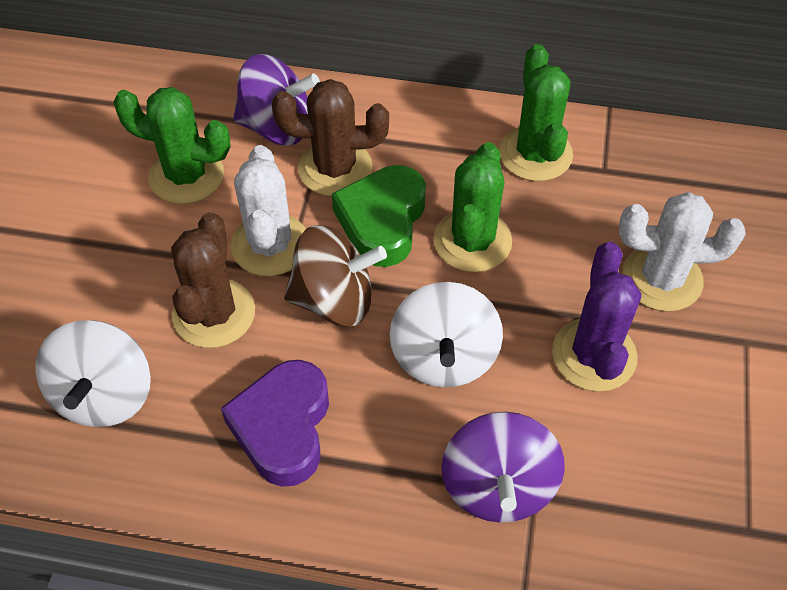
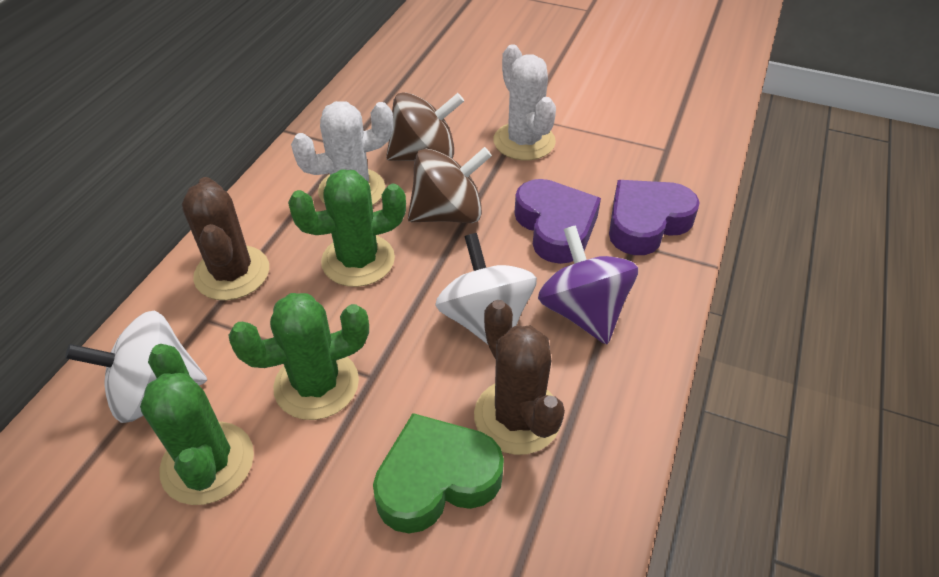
brown spinning top: [284,225,387,327] = 1 -> [386,92,464,161] [408,147,492,223] = 2
purple cactus: [552,242,641,392] = 1 -> none = 0
purple heart: [221,360,329,487] = 1 -> [514,179,601,264] [609,180,700,255] = 2
purple spinning top: [233,54,320,145] [441,412,565,523] = 2 -> [538,225,638,344] = 1

